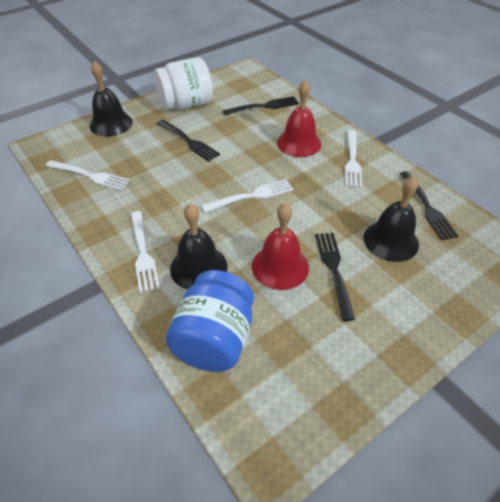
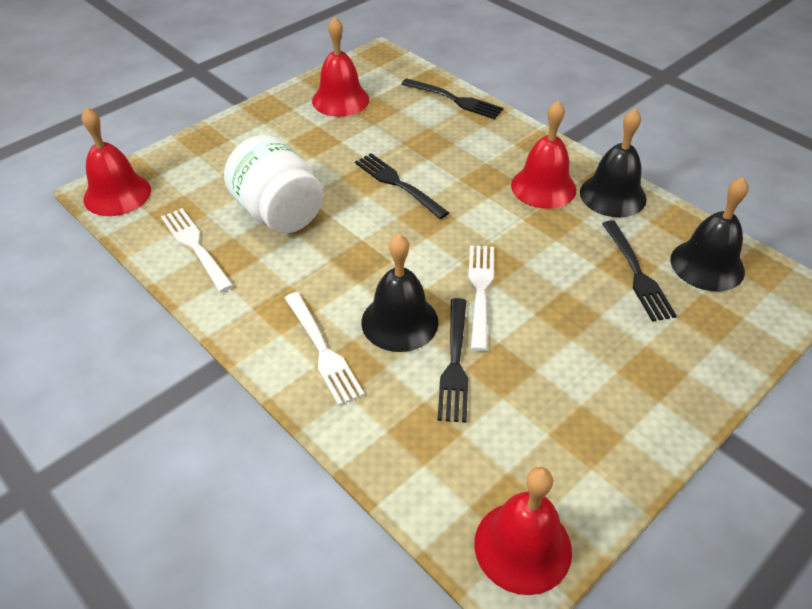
blue jar: [166,270,254,372] = 1 -> none = 0
red bell: [252,202,309,290] [277,80,321,157] = 2 -> [81,107,151,216] [312,17,369,117] [474,467,572,595] [511,100,577,209] = 4
white fork: [46,160,130,191] [131,211,160,293] [201,179,294,213] [345,130,362,187] = 4 -> [161,208,233,292] [285,292,364,406] [468,245,494,351] = 3

